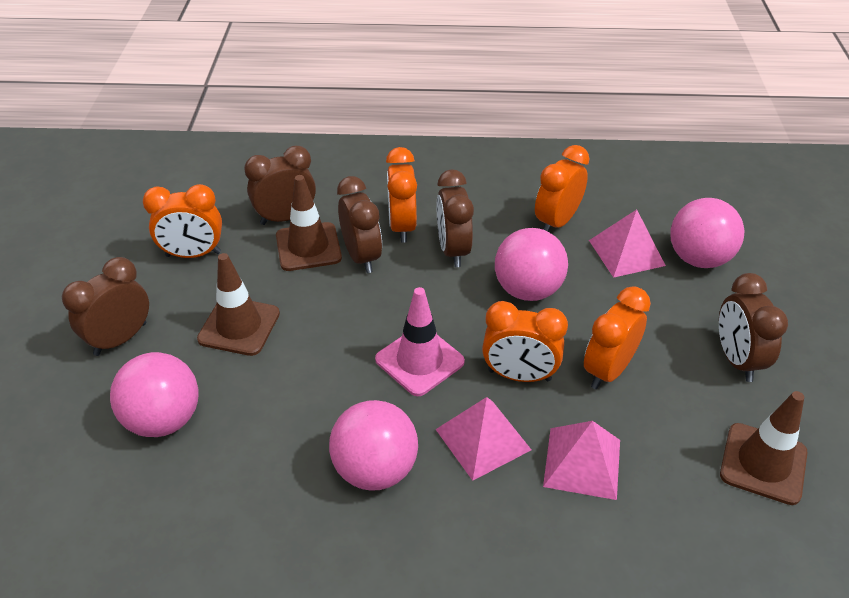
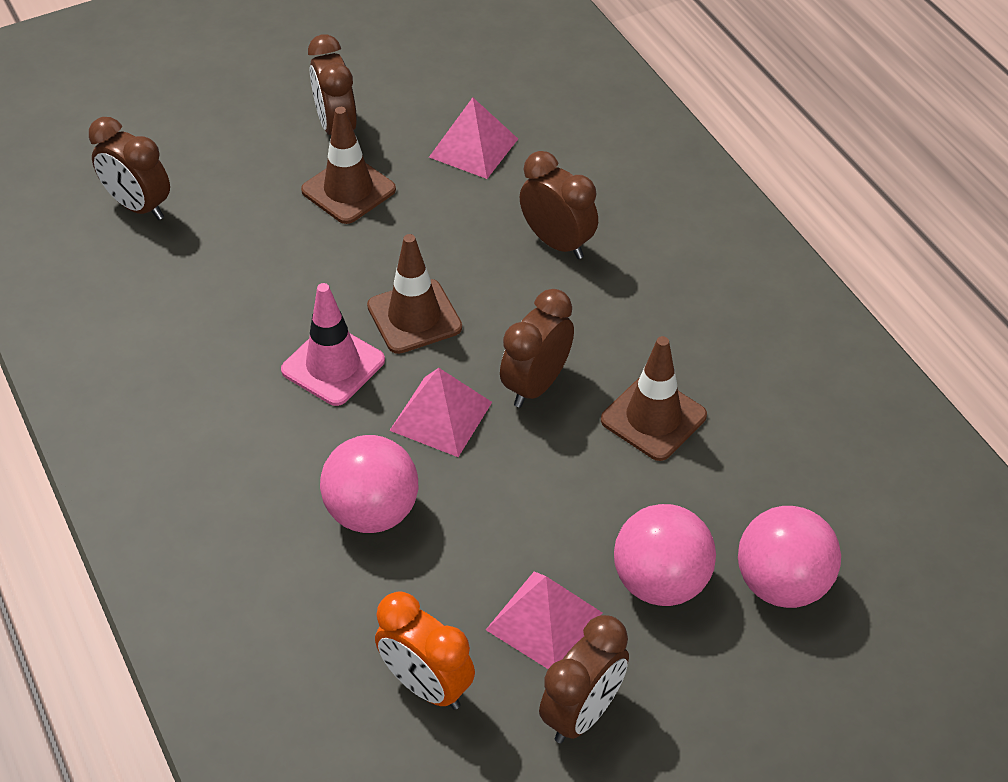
orange clock: [143,184,222,258] [386,147,417,243] [482,301,568,382] [535,145,589,232] [584,286,651,389] = 5 -> [375,591,475,710] = 1
pink ball: [110,352,199,437] [329,400,418,491] [495,228,568,301] [670,198,744,268] = 4 -> [320,435,418,533] [614,504,716,606] [738,506,841,608] = 3

